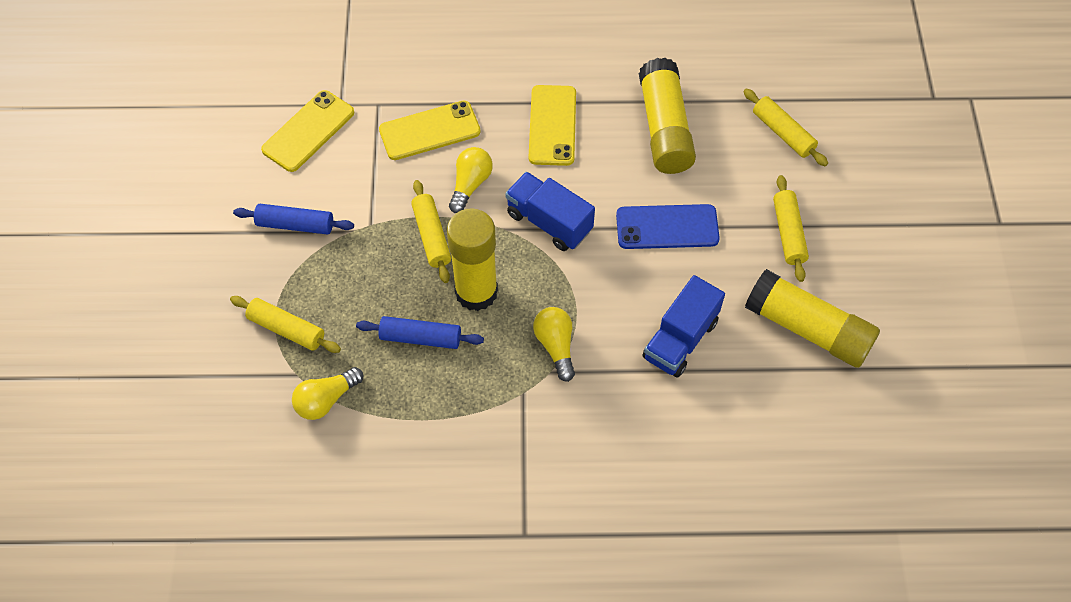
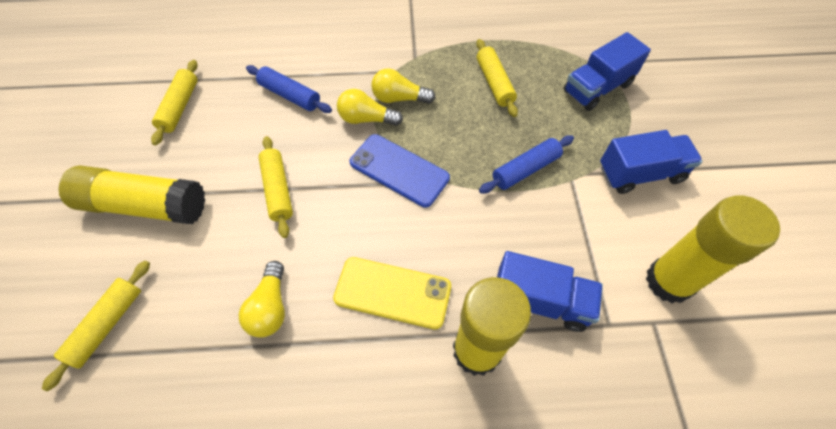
blue truck: [505,172,595,251] [643,275,725,378] = 2 -> [497,251,603,332] [564,32,651,111] [600,130,702,194] = 3
yellow phone: [261,90,354,172] [379,101,481,160] [529,85,576,166] = 3 -> [333,257,451,329] = 1

